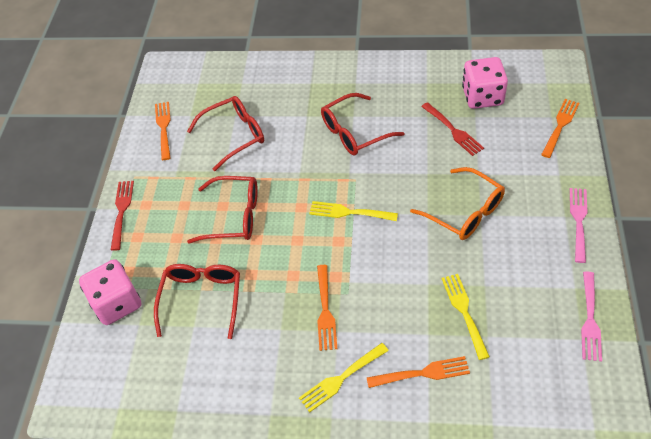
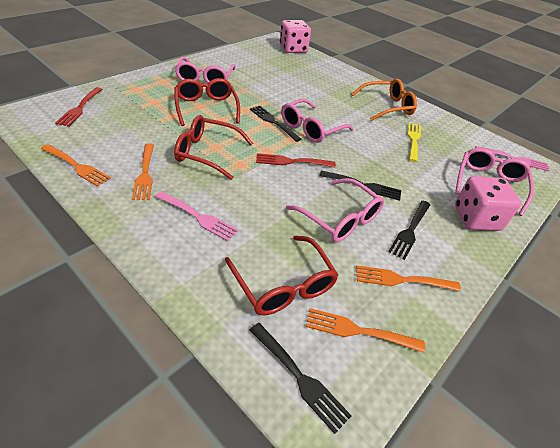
black fork: none = 0 -> [249,323,352,434] [250,106,301,142] [319,170,401,201] [388,201,430,260] = 4
pink glasses: none = 0 -> [174,57,235,83] [281,99,354,143] [286,178,384,242] [455,148,534,216] = 4
red glasses: [154,264,240,339] [187,96,264,171] [187,176,258,244] [321,93,404,155] = 4 -> [174,78,240,126] [174,115,253,180] [225,236,339,315] = 3
yellow fork: [299,343,389,413] [309,201,398,221] [441,274,490,360] = 3 -> [408,123,421,162] = 1

